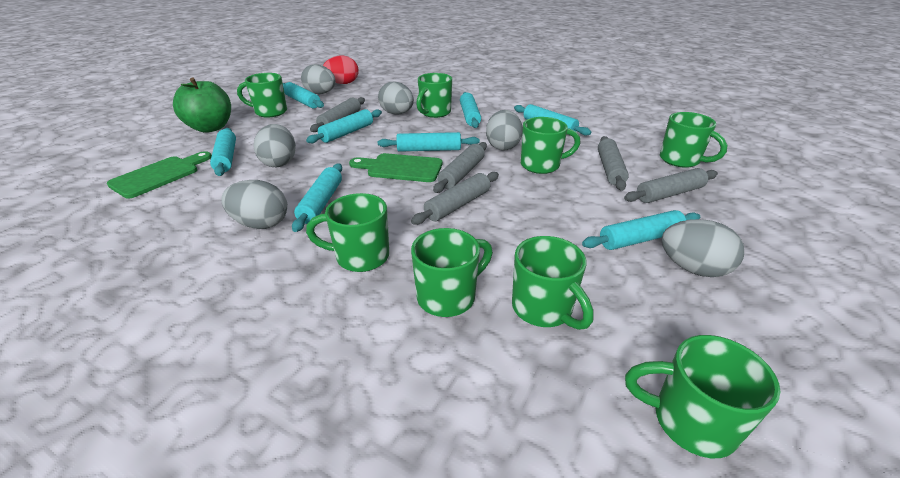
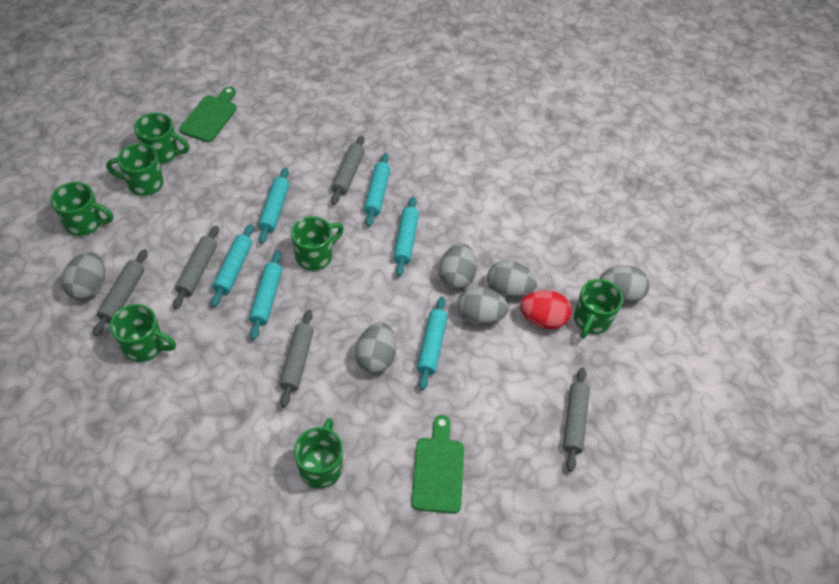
green apple: [173,77,231,133] = 1 -> none = 0
green mug: [237,73,287,118] [306,193,389,272] [411,228,493,317] [416,73,452,118] [512,236,593,330] [521,117,580,174] [625,335,780,458] [660,112,727,168] = 8 -> [50,182,113,236] [106,143,164,196] [110,304,176,362] [134,113,189,164] [291,216,344,271] [294,418,343,488] [574,279,623,339] = 7
turquoise rolling pin: [210,128,236,176] [283,82,324,108] [292,163,342,232] [306,109,382,143] [378,132,480,152] [460,92,481,128] [514,104,591,136] [582,210,700,250] = 8 -> [211,224,253,307] [249,251,282,340] [258,168,289,244] [364,153,391,227] [393,197,419,276] [417,296,448,390] = 6

